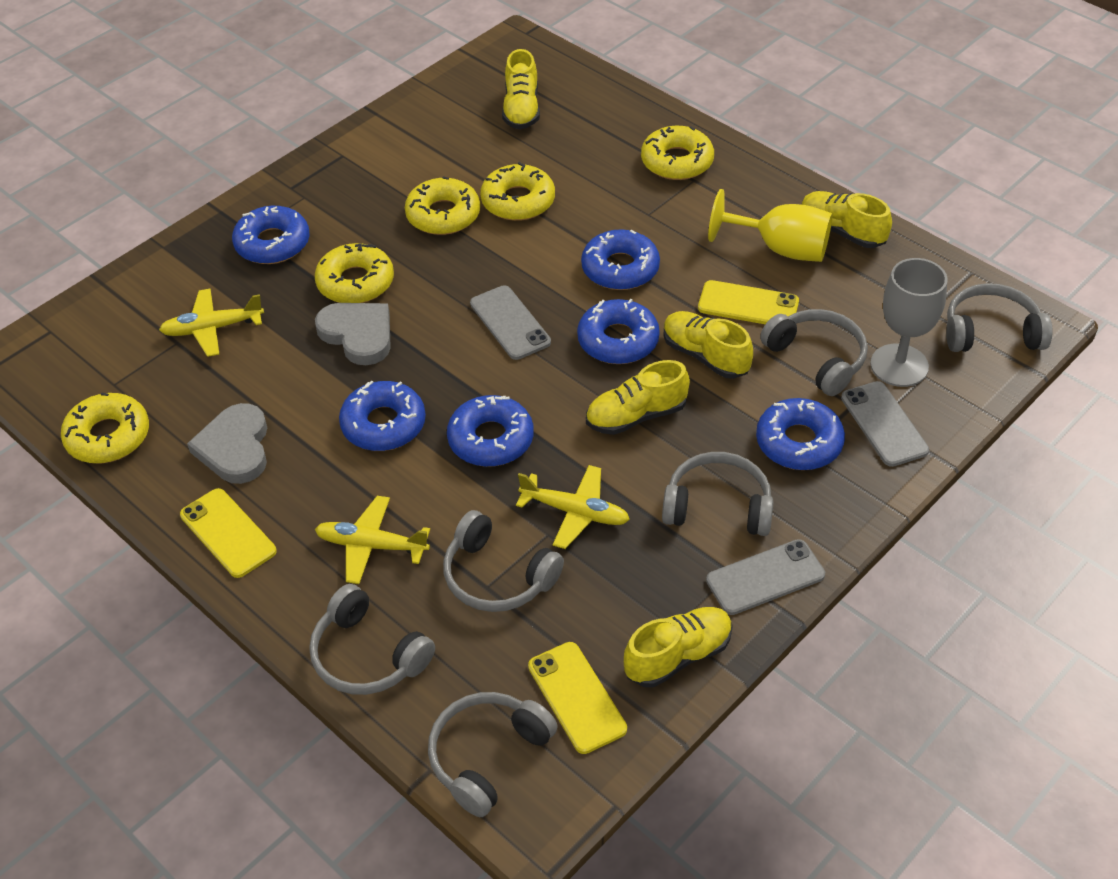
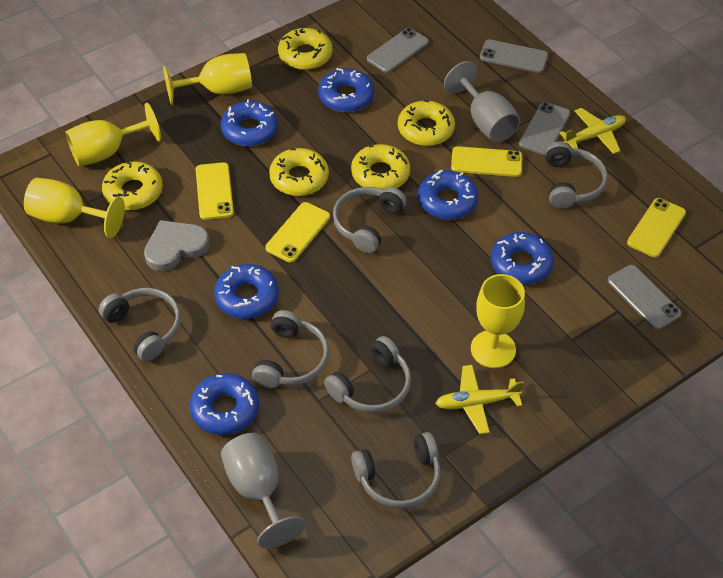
grey goblet: [870,258,948,387] = 1 -> [221,433,306,548] [444,61,520,142] = 2
grey heart: [187,403,267,484] [315,303,391,365] = 2 -> [144,220,210,271] = 1
grey phone: [470,285,551,360] [706,539,825,615] [841,381,929,467] = 3 -> [367,28,429,73] [480,39,548,73] [519,102,570,155] [607,265,681,330] = 4
yellow goblet: [708,189,833,262] = 1 -> [24,178,125,238] [66,103,161,166] [163,53,252,105] [471,274,525,368] = 4
yellow phone: [180,488,277,578] [528,642,627,754] [698,280,799,324] = 3 -> [196,162,234,220] [265,202,330,263] [451,146,522,177] [627,198,686,257] = 4
yellow plane: [159,289,264,357] [315,496,430,584] [516,465,630,549] = 3 -> [435,365,524,434] [559,108,626,154] = 2
yellow shoe: [502,49,540,129] [586,360,690,435] [624,607,733,687] [663,311,753,379] [801,191,892,248] = 5 -> none = 0

